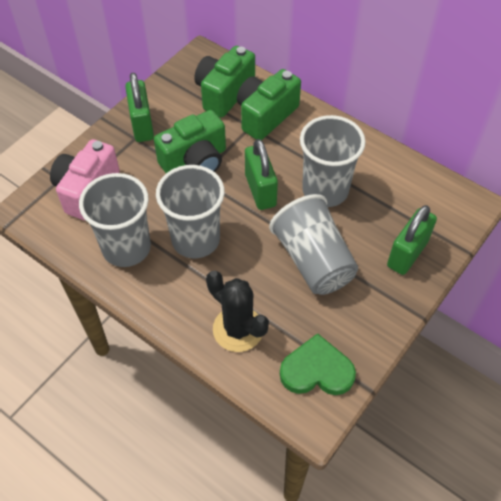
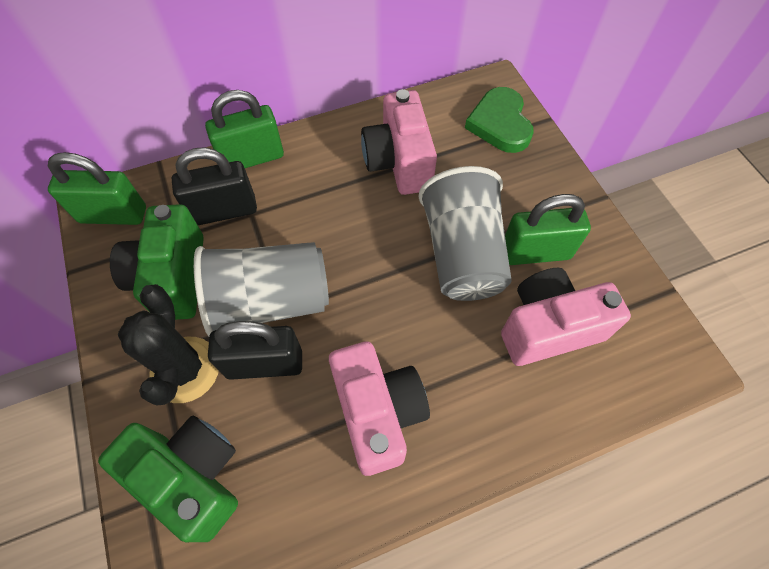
black padlock: none = 0 -> [171,147,257,225] [208,321,302,380] = 2
green camera: [154,110,226,173] [194,46,255,118] [237,69,301,140] = 3 -> [98,415,238,542] [110,204,204,320] = 2
grey cup: [79,173,151,267] [156,165,225,258] [269,194,358,295] [300,115,365,207] = 4 -> [194,242,329,336] [419,166,511,301] = 2
pink camera: [50,139,120,220] = 1 -> [329,341,430,476] [361,89,437,195] [501,268,631,366] = 3

